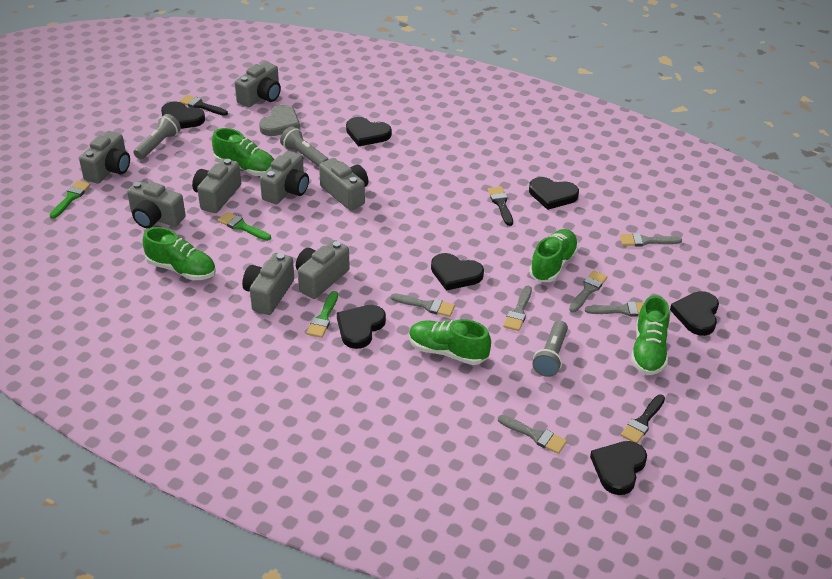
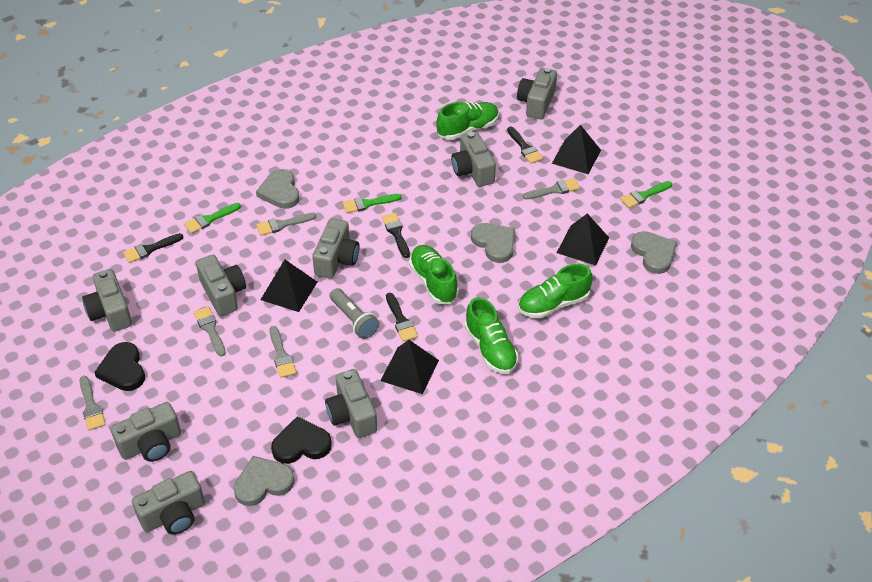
black brush: [179,95,228,116] [488,186,513,226] [621,395,665,443] = 3 -> [123,233,183,263] [382,213,410,258] [386,293,418,342] [507,126,543,164] = 4
black heart: [161,101,205,129] [337,305,386,349] [346,117,392,147] [431,253,484,291] [529,177,579,210] [590,441,647,495] [670,291,719,336] = 7 -> [94,342,145,391] [271,416,332,464] = 2
black pyramid: none = 0 -> [260,259,317,312] [380,340,439,394] [552,125,601,175] [557,213,609,266] = 4
green shoe: [143,227,216,280] [212,128,274,176] [409,319,491,365] [529,229,579,282] [631,295,670,375] = 5 -> [409,245,459,304] [437,102,499,140] [465,297,518,374] [518,264,593,318] = 4
grey brush: [391,293,455,317] [498,415,567,454] [503,286,532,331] [569,270,607,312] [585,302,644,316] [620,233,682,246] = 6 -> [80,376,106,430] [194,307,226,356] [257,213,316,236] [269,326,296,378] [523,178,580,199] = 5
grey flashlight: [134,114,181,159] [280,126,329,167] [532,321,568,377] = 3 -> [330,288,379,339] = 1
grey heart: [259,105,300,136] = 1 -> [234,456,295,506] [256,169,300,209] [471,223,515,263] [631,231,677,274] = 4

